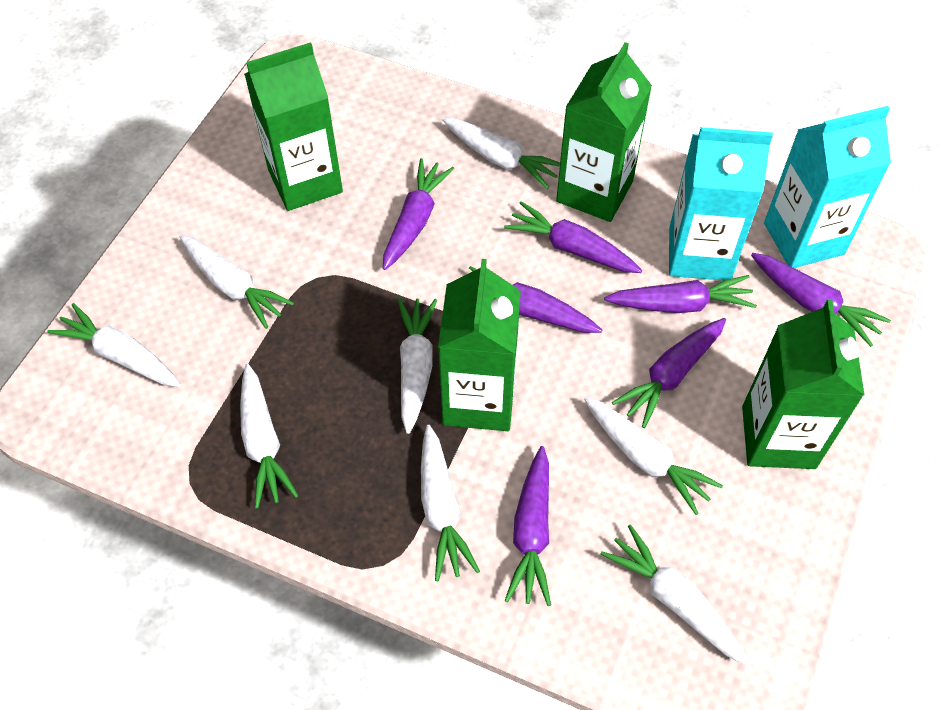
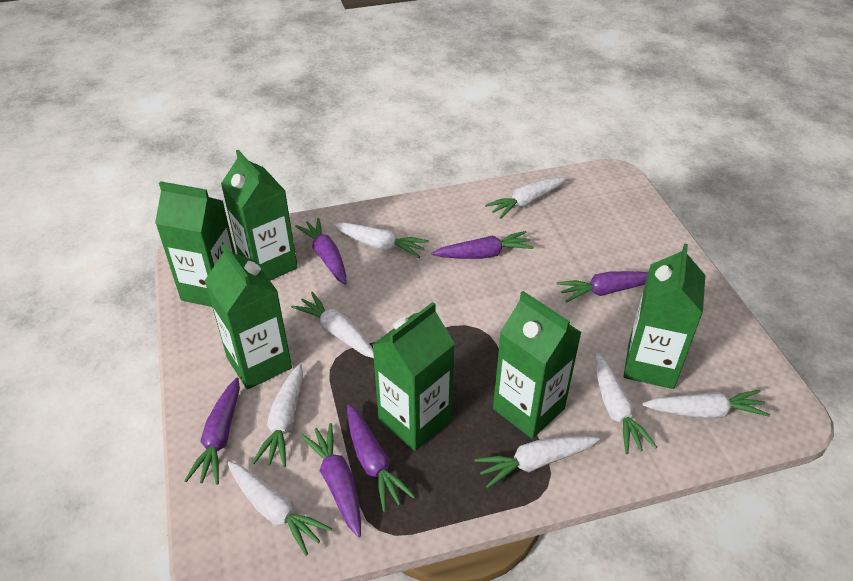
green carton: [244,42,343,211] [438,259,521,431] [556,42,652,222] [742,299,865,469] = 4 -> [155,181,235,307] [204,244,292,390] [221,150,298,280] [372,302,455,451] [493,291,582,439] [623,244,705,389] = 6
purple carrot: [383,158,454,270] [469,266,602,333] [504,201,642,273] [505,446,551,606] [604,275,757,313] [612,318,726,428] [751,253,891,347] = 7 -> [185,377,240,485] [295,218,347,285] [300,423,361,537] [347,404,415,512] [432,231,534,259] [557,271,649,303] = 6
turquoise carton: [669,127,773,280] [764,106,891,268] = 2 -> none = 0

